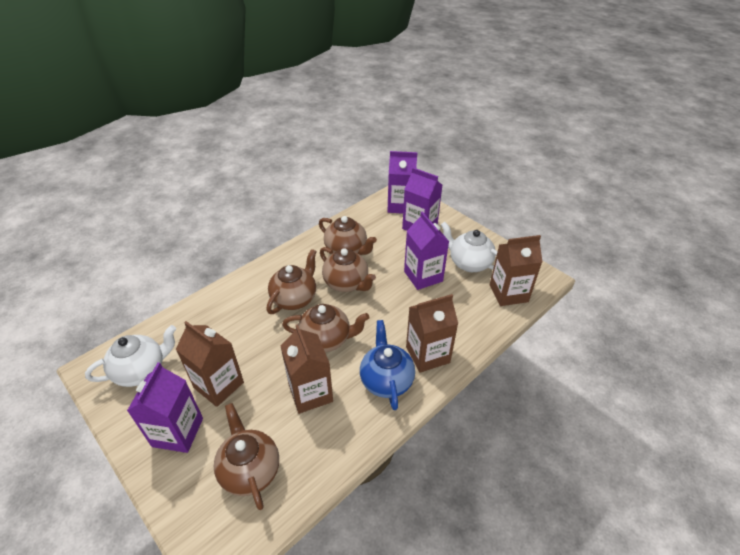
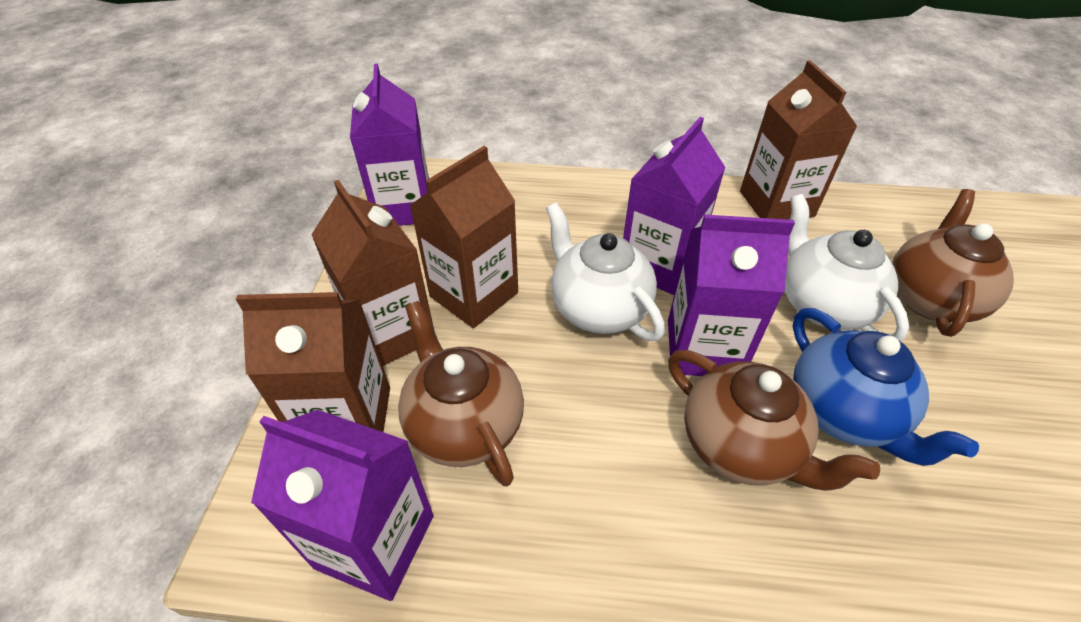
brown teapot: [214,403,279,510] [267,249,317,314] [282,304,369,352] [319,216,377,255] [320,247,376,292] = 5 -> [398,301,524,486] [668,350,880,491] [892,189,1014,337] = 3

